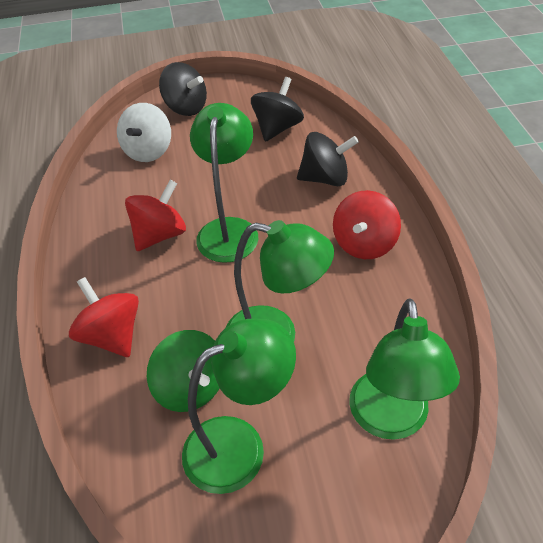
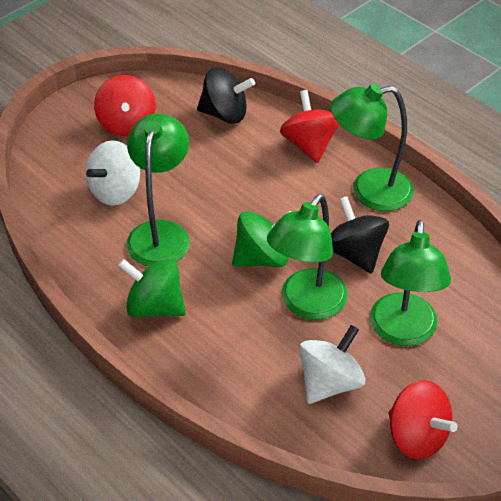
black spinning top: [159,62,207,116] [251,77,304,142] [297,132,359,186] = 3 -> [197,67,255,124] [331,196,389,274] = 2
green spinning top: [147,330,219,412] = 1 -> [118,259,186,317] [232,211,291,267] = 2
white spinning top: [117,103,171,162] = 1 -> [86,140,140,206] [299,325,366,404] = 2

